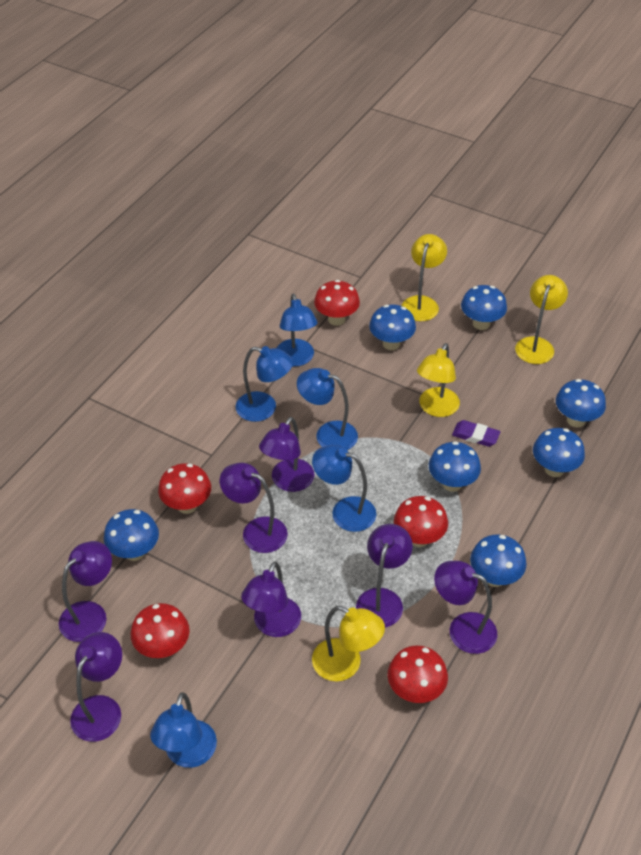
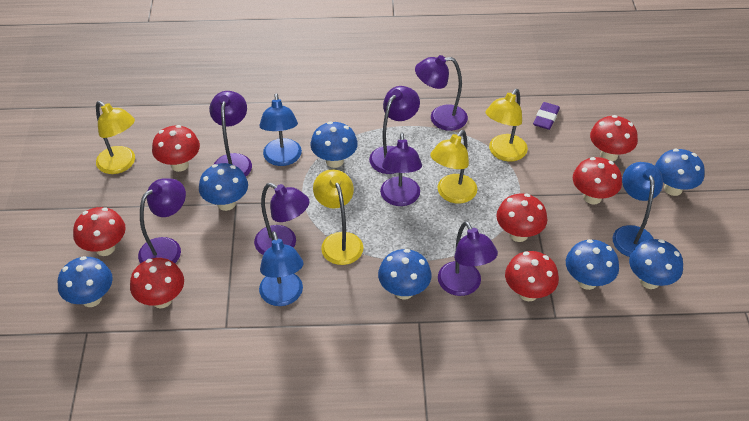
blue lamp: [150,692,217,768] [236,346,293,422] [277,294,318,367] [297,368,358,450] [312,445,376,532] = 5 -> [259,93,302,166] [259,231,304,306] [612,162,663,257] = 3
red mushroom: [131,603,190,658] [158,463,211,514] [314,280,360,326] [388,645,448,703] [394,496,448,547] = 5 -> [73,207,126,256] [130,258,184,308] [152,125,200,172] [496,194,547,242] [505,251,559,301] [573,157,622,205] [590,115,638,161] = 7

